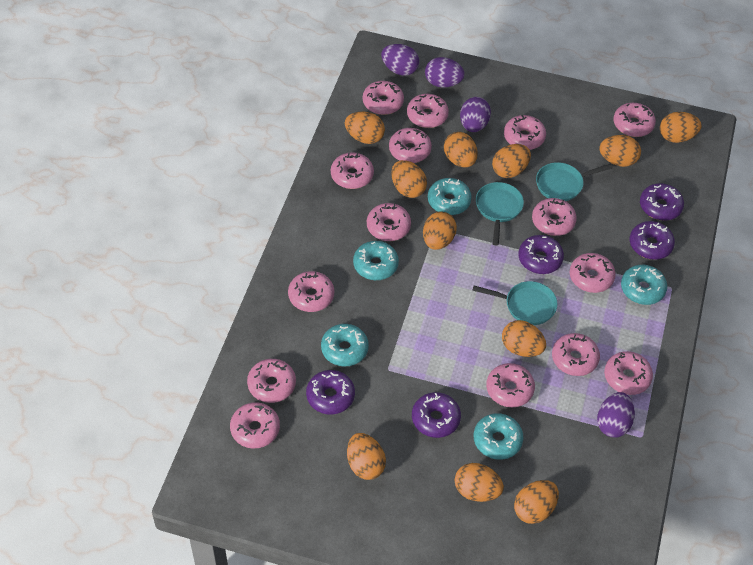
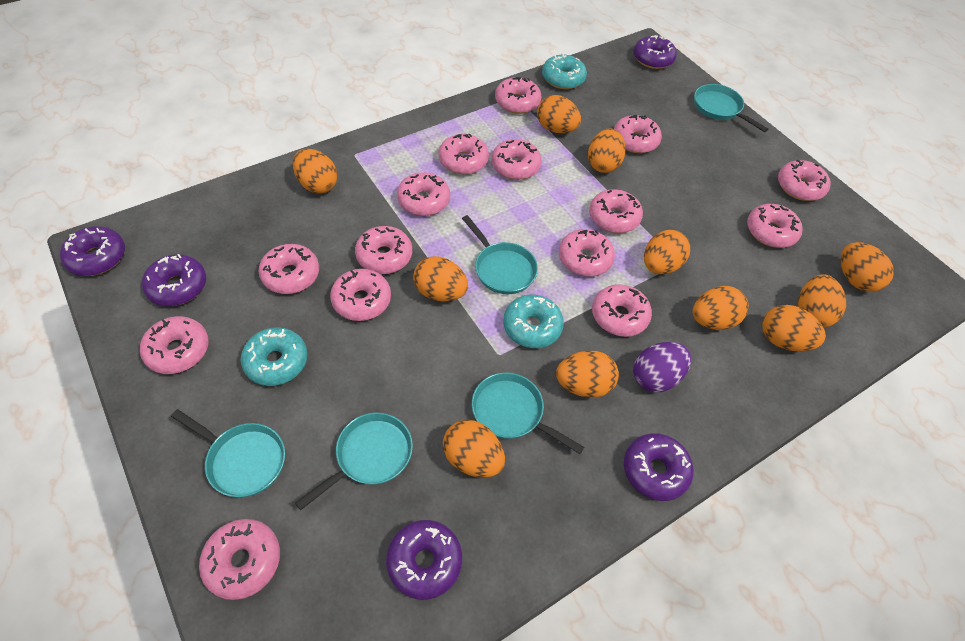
purple egg: [381,44,419,76] [425,57,464,88] [460,97,491,132] [597,392,635,438] = 4 -> [633,342,691,392] = 1
turquoise donut: [321,324,369,367] [353,241,399,280] [428,178,472,215] [474,413,523,460] [621,265,667,305] = 5 -> [241,327,307,386] [503,295,564,348] [542,53,587,89] = 3
turquoise pan: [472,281,558,325] [476,182,524,246] [536,162,613,201] = 3 -> [171,409,285,497] [295,412,413,510] [462,215,538,294] [472,372,584,454] [694,84,768,132] = 5

